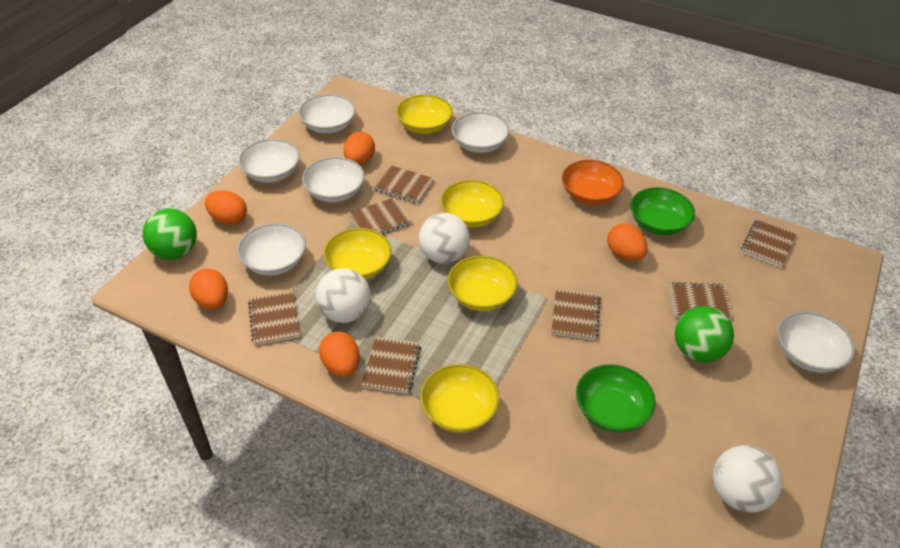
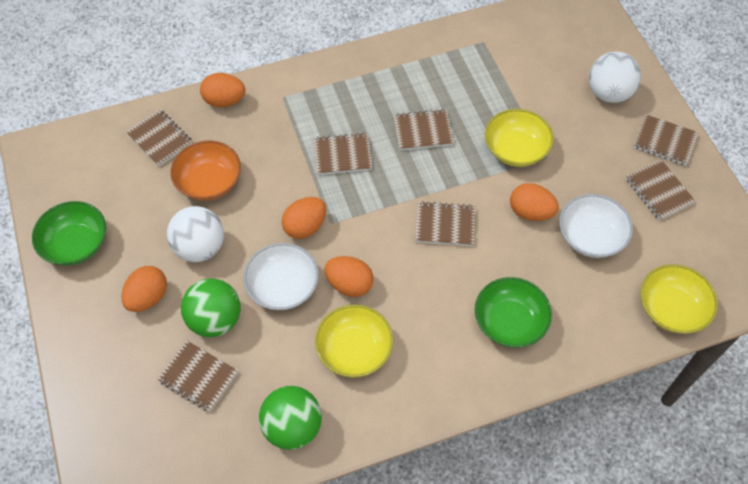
white ball: [315,268,371,323] [419,213,470,264] [713,445,782,513] = 3 -> [167,206,224,262] [589,52,641,103] = 2
white bowl: [237,223,306,276] [238,139,300,183] [299,94,356,134] [302,157,365,202] [451,112,509,153] [777,311,855,373] = 6 -> [243,243,319,310] [559,194,633,258] = 2
yellow bowl: [323,228,392,280] [396,95,453,134] [420,364,500,433] [441,180,504,227] [448,256,518,311] = 5 -> [315,305,393,378] [485,109,554,167] [640,264,718,334] = 3

